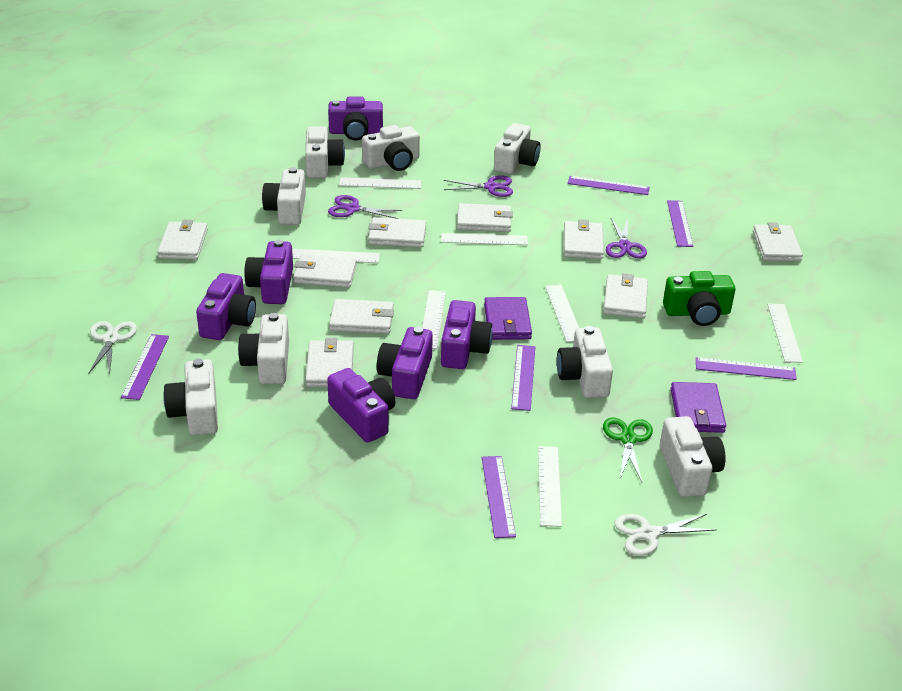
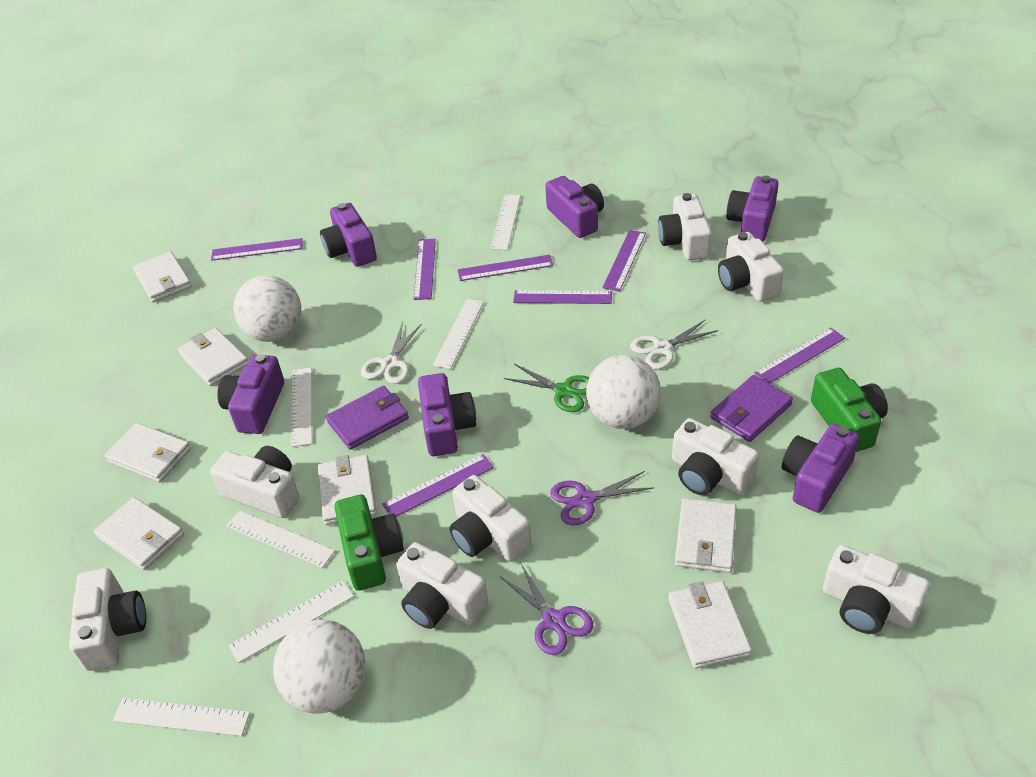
green camera: [663,271,735,326] = 1 -> [334,494,404,591] [811,368,888,452] = 2
purple ruler: [121,334,169,400] [482,456,516,538] [511,345,535,411] [567,176,650,195] [667,200,693,247] [696,357,797,380] = 6 -> [211,238,303,261] [382,454,494,517] [414,239,436,300] [458,255,553,281] [513,290,612,304] [602,230,646,291] [754,328,845,384] = 7
purple scissors: [328,195,403,219] [444,175,513,197] [606,218,647,258] = 3 -> [501,562,593,655] [550,471,654,525] = 2
white ball: none = 0 -> [233,275,301,342] [273,620,366,714] [586,355,661,429] = 3
white ruler: [292,249,380,263] [339,177,421,189] [422,290,446,349] [441,233,528,245] [538,446,562,527] [545,285,579,342] [767,303,803,363] = 7 -> [113,698,250,736] [226,510,335,568] [229,581,354,663] [291,368,312,447] [433,299,484,369] [491,194,521,250] = 6
white wallet: [157,220,208,260] [293,254,357,287] [305,338,354,387] [329,299,394,334] [368,217,426,248] [457,203,513,232] [564,219,604,259] [603,273,648,318] [753,222,803,262] = 9 -> [94,497,184,570] [105,423,191,483] [133,252,192,303] [178,328,248,386] [318,455,377,525] [668,581,752,669] [675,498,737,573] = 7

